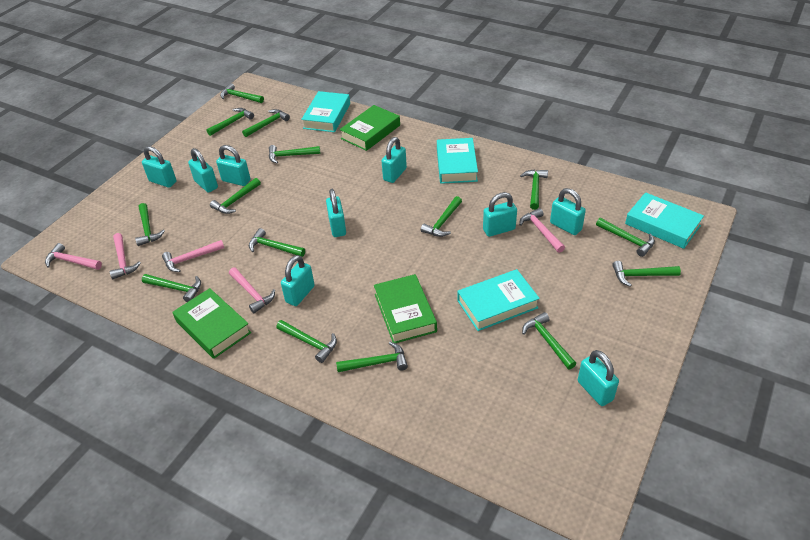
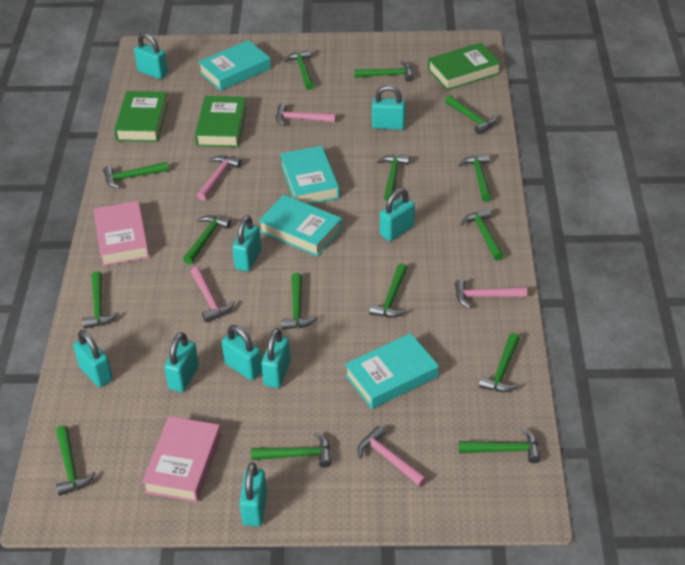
pink book: none = 0 -> [94,201,150,266] [142,416,222,502] = 2

